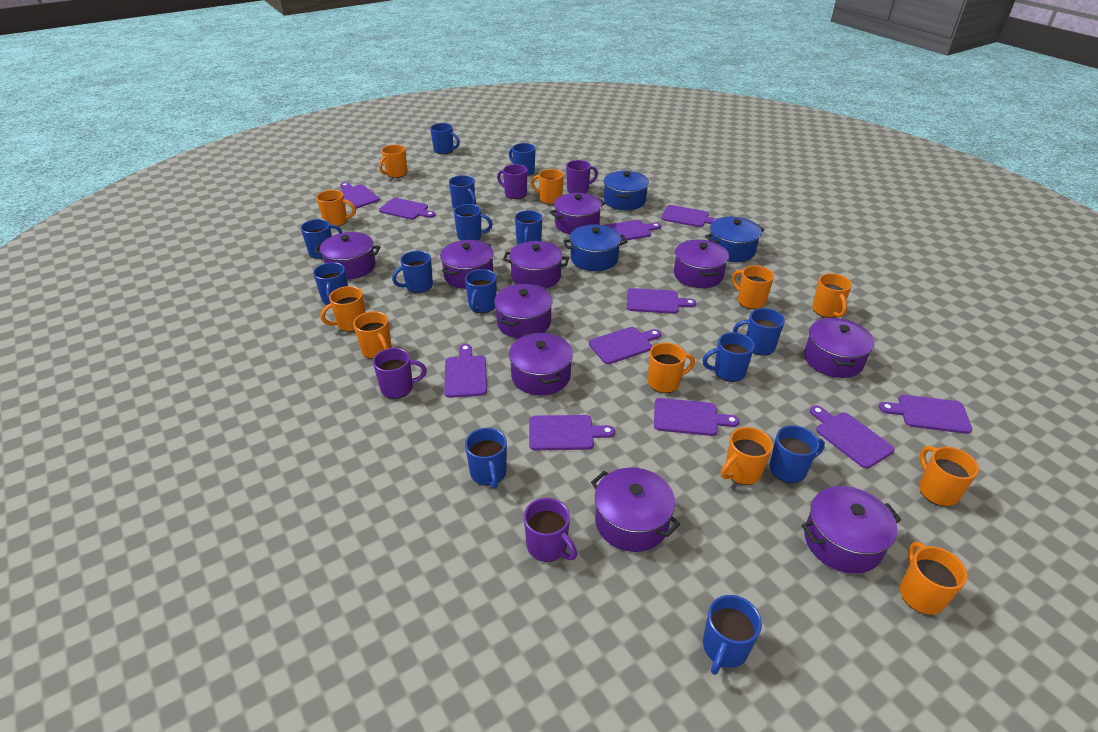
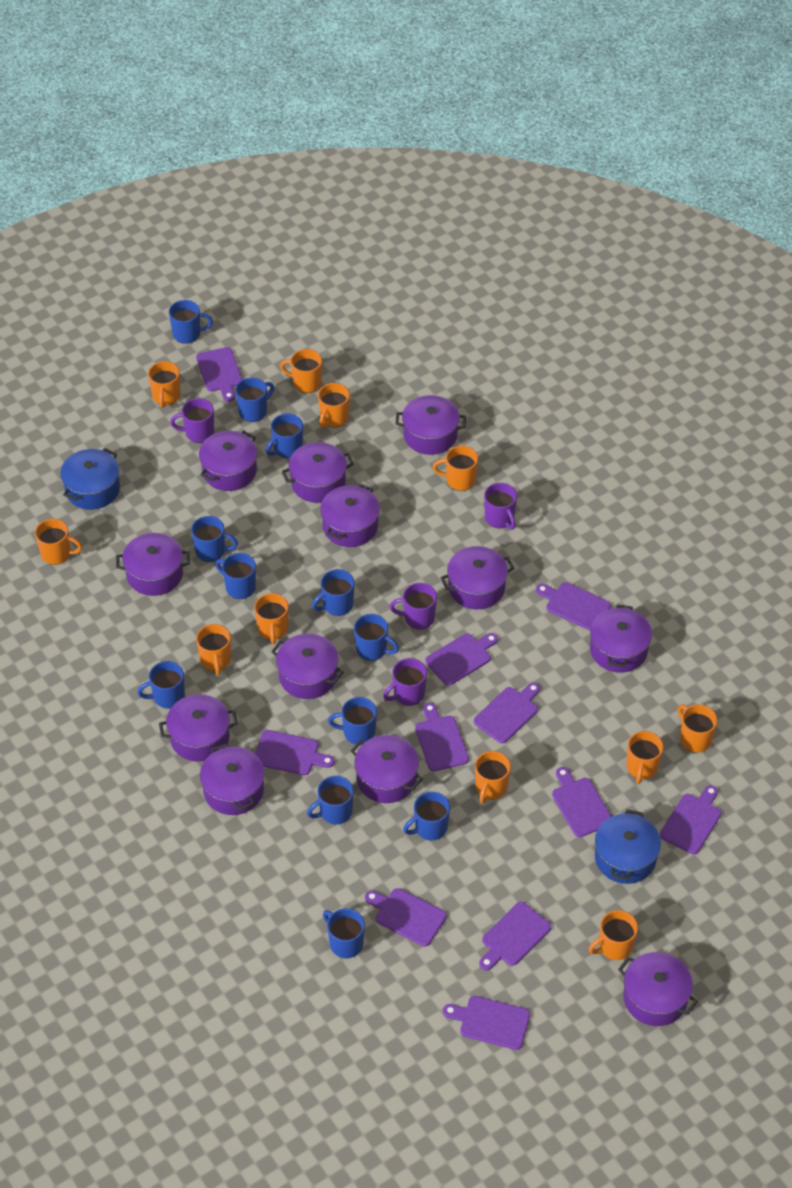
blue mug: [301,219,342,259] [313,262,348,305] [392,251,433,293] [430,123,460,154] [449,175,476,209] [454,204,493,241] [465,269,497,313] [465,428,507,489] [509,143,536,176] [515,210,542,244] [702,332,755,382] [703,595,762,675] [733,308,785,356] [769,425,825,483] = 14 -> [137,661,185,709] [169,300,213,344] [191,516,238,562] [216,553,256,599] [235,378,274,422] [266,413,303,458] [307,776,354,825] [312,569,354,616] [323,908,365,958] [328,697,377,745] [354,614,399,661] [403,792,450,841] = 12
blue pot: [563,224,627,271] [604,171,649,210] [705,217,764,262] = 3 -> [60,448,120,510] [595,809,661,884] = 2
purple pot: [314,232,380,280] [440,240,494,289] [494,284,553,339] [503,241,569,288] [509,332,573,395] [550,193,605,234] [591,467,680,552] [674,240,729,288] [802,486,901,574] [804,317,874,378] = 10 -> [116,533,190,596] [159,694,238,762] [199,431,257,491] [200,744,264,815] [271,634,344,699] [282,442,354,503] [320,484,380,547] [351,735,423,803] [395,395,466,455] [440,546,514,609] [590,605,652,673] [618,952,698,1026] = 12

